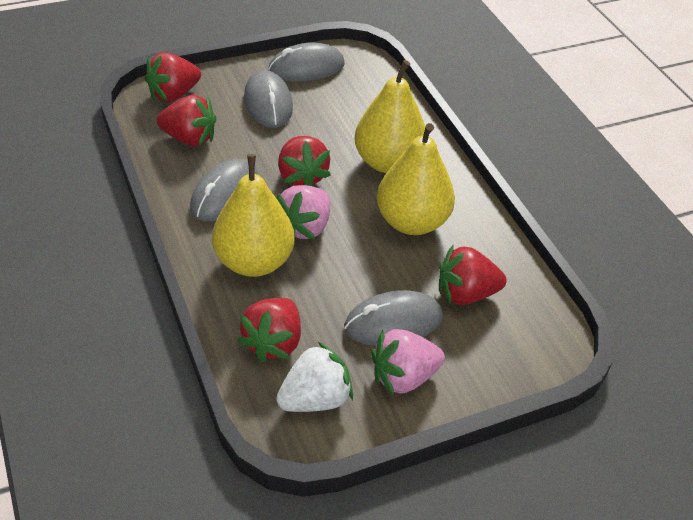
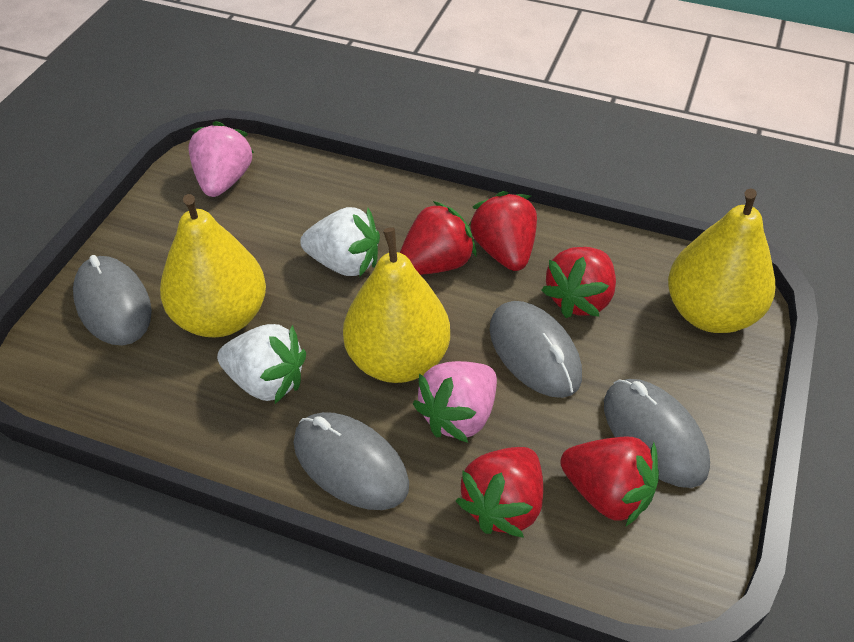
white strawberry: [276,342,353,412] = 1 -> [217,324,306,404] [300,207,380,277] = 2

